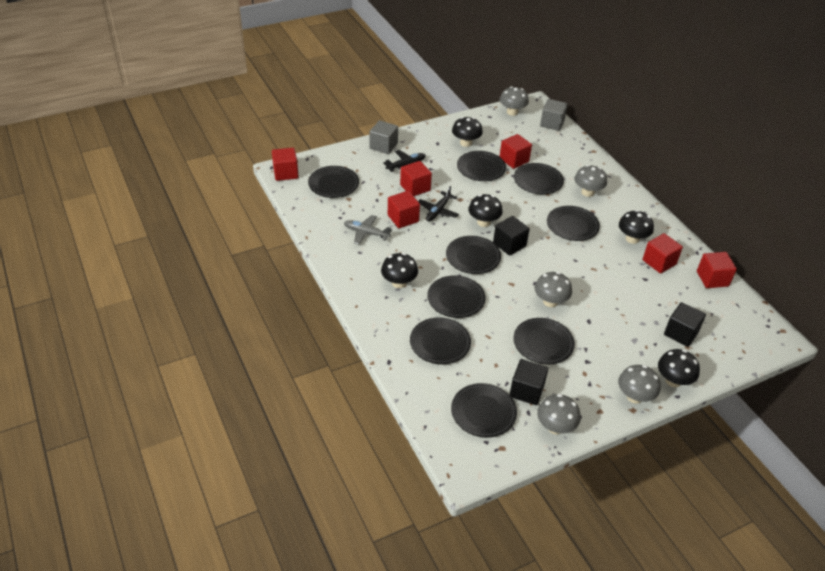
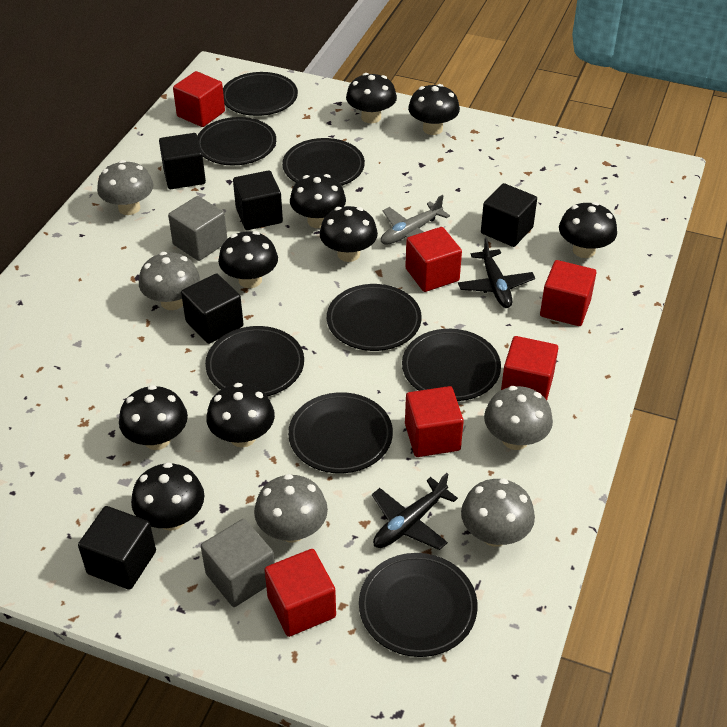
black cube: [493,216,530,256] [510,359,548,405] [664,302,706,347] = 3 -> [78,506,156,590] [159,133,206,189] [181,273,244,344] [233,170,283,230] [481,183,537,247] = 5
black mushroom: [381,253,418,288] [452,117,483,147] [468,194,503,227] [619,210,654,244] [658,349,700,387] = 5 -> [119,385,188,450] [131,463,204,531] [206,383,275,448] [218,231,278,288] [290,174,346,228] [320,206,378,262] [346,73,397,123] [408,84,460,135] [559,202,617,258] = 9
black plate: [308,166,359,198] [410,317,471,364] [427,275,485,318] [446,236,501,274] [451,383,517,438] [457,151,506,181] [513,318,575,365] [514,163,564,194] [547,206,600,241] = 9 -> [197,117,276,165] [205,326,304,396] [223,72,298,116] [282,138,365,186] [288,392,393,473] [327,284,422,351] [359,553,477,657] [402,329,501,401] = 8

